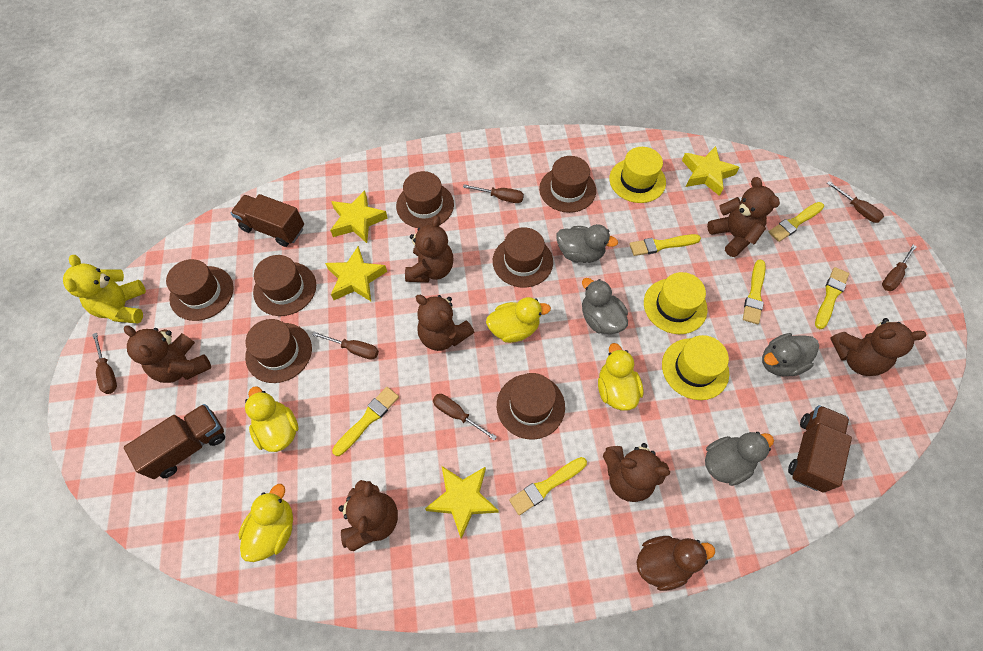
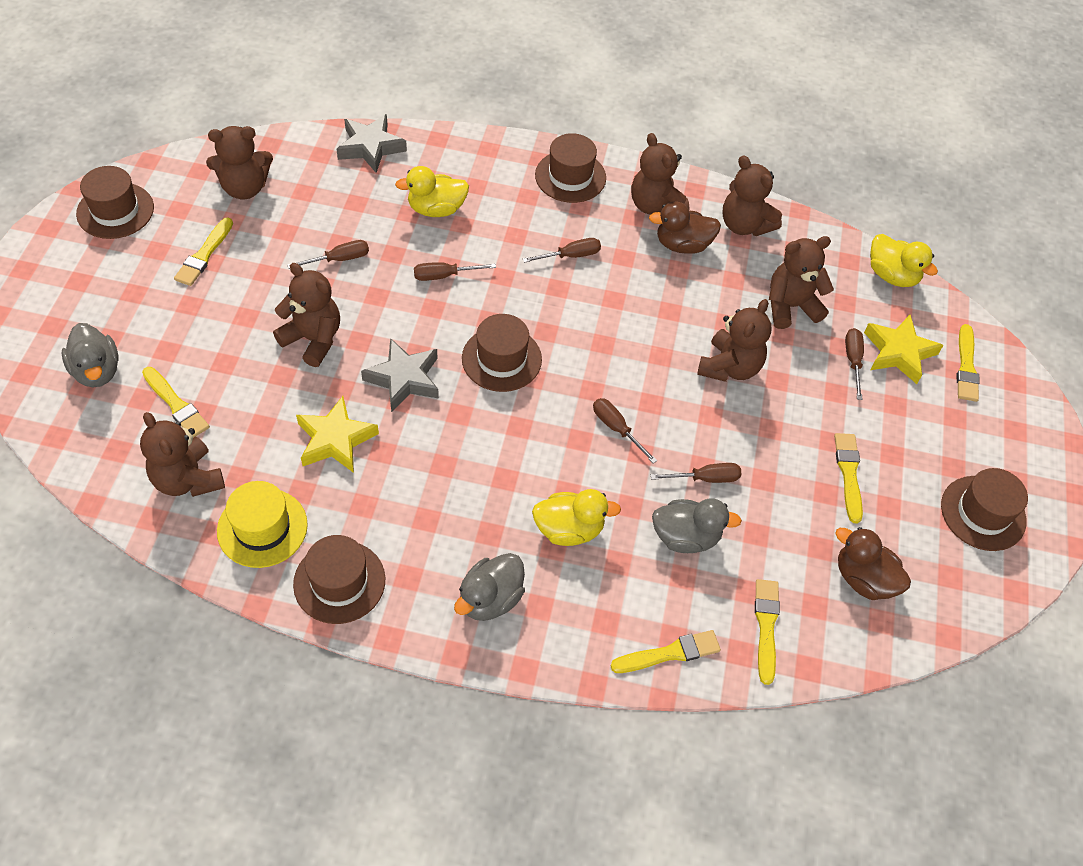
brown duck: [636,536,715,591] = 1 -> [649,201,721,254] [835,527,911,600] = 2
brown hat: [166,259,234,321] [245,319,312,383] [253,255,316,316] [396,171,454,228] [493,227,553,288] [497,373,565,439] [539,156,596,213] = 7 -> [76,166,154,239] [293,535,385,624] [462,314,542,392] [535,133,606,203] [941,468,1028,551] = 5
brown truck: [124,404,225,479] [231,194,304,247] [788,405,852,493] = 3 -> none = 0
grey duck: [557,224,618,263] [582,278,628,334] [705,432,774,486] [762,333,819,376] = 4 -> [62,323,119,387] [454,553,525,621] [652,498,742,553] = 3
grey star: none = 0 -> [337,114,407,173] [361,338,439,413] = 2
yellow duck: [238,484,293,562] [245,386,299,452] [486,297,551,343] [598,343,644,411] = 4 -> [395,166,469,217] [532,489,621,546] [870,234,938,287] = 3
yellow hat: [609,147,666,203] [644,272,708,334] [662,335,729,400] = 3 -> [217,481,308,568] = 1
yellow star: [325,246,387,301] [330,190,388,243] [425,466,499,539] [682,146,740,196] = 4 -> [296,396,379,473] [864,315,943,384] = 2
yellow teddy bear: [63,255,146,323] = 1 -> none = 0

